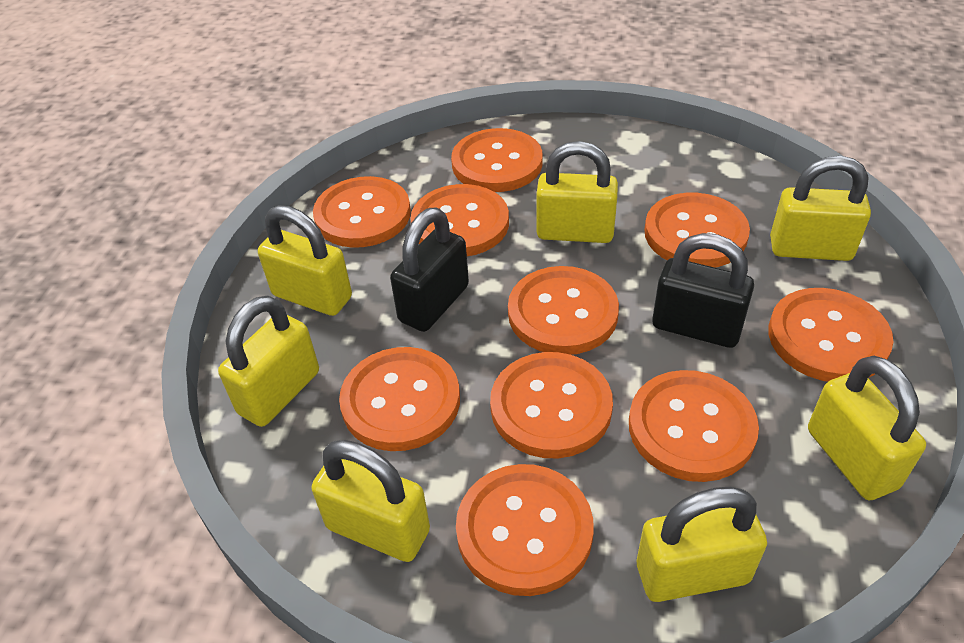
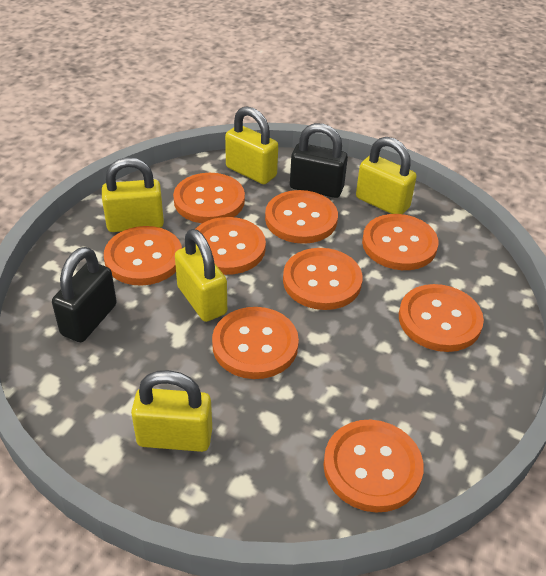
orange button: [313,176,411,248] [339,347,460,451] [410,184,509,256] [451,128,543,192] [456,464,594,596] [490,352,613,458] [508,266,619,355] [629,370,759,482] [644,193,750,267] [768,288,893,382] = 10 -> [104,226,182,286] [173,173,245,223] [196,217,266,275] [212,307,299,379] [265,190,338,244] [283,248,362,310] [323,420,424,512] [362,214,438,270] [399,284,484,352] = 9
yellow padlock: [218,295,319,427] [258,205,352,316] [311,440,430,562] [536,141,618,243] [637,487,767,602] [770,156,871,261] [808,356,926,500] = 7 -> [102,157,164,232] [131,370,212,452] [175,229,227,322] [225,106,278,184] [356,137,417,214] = 5

